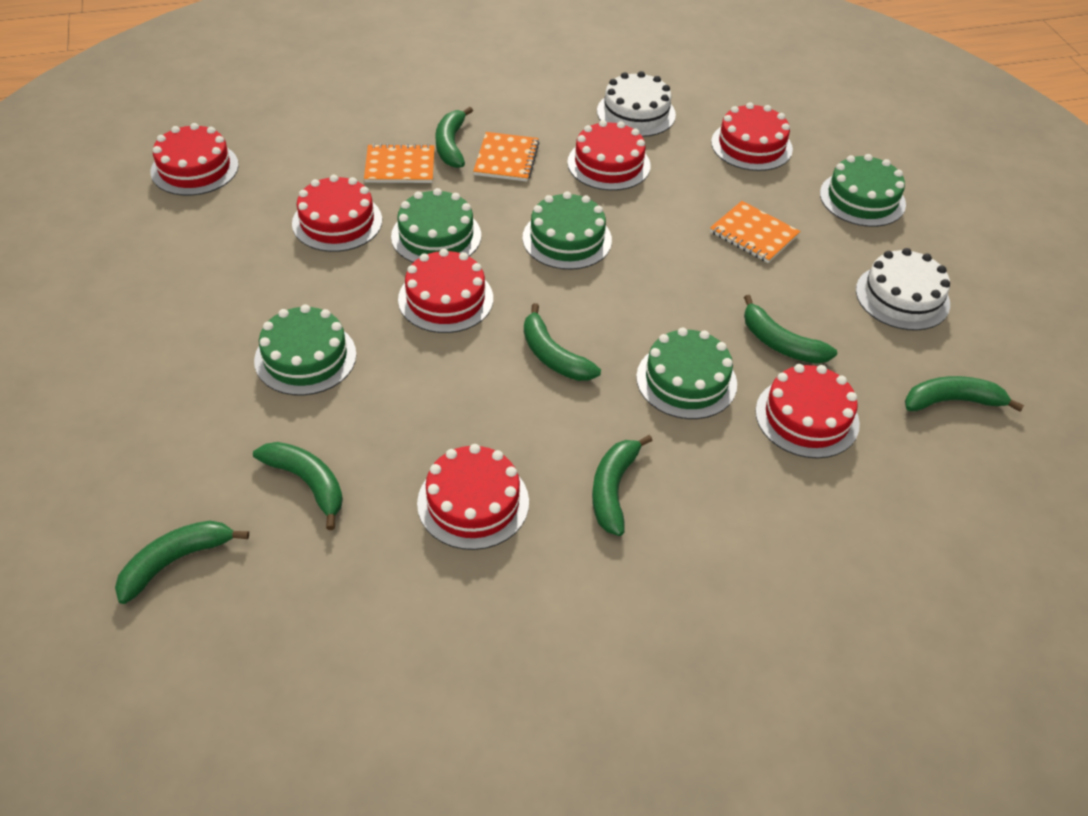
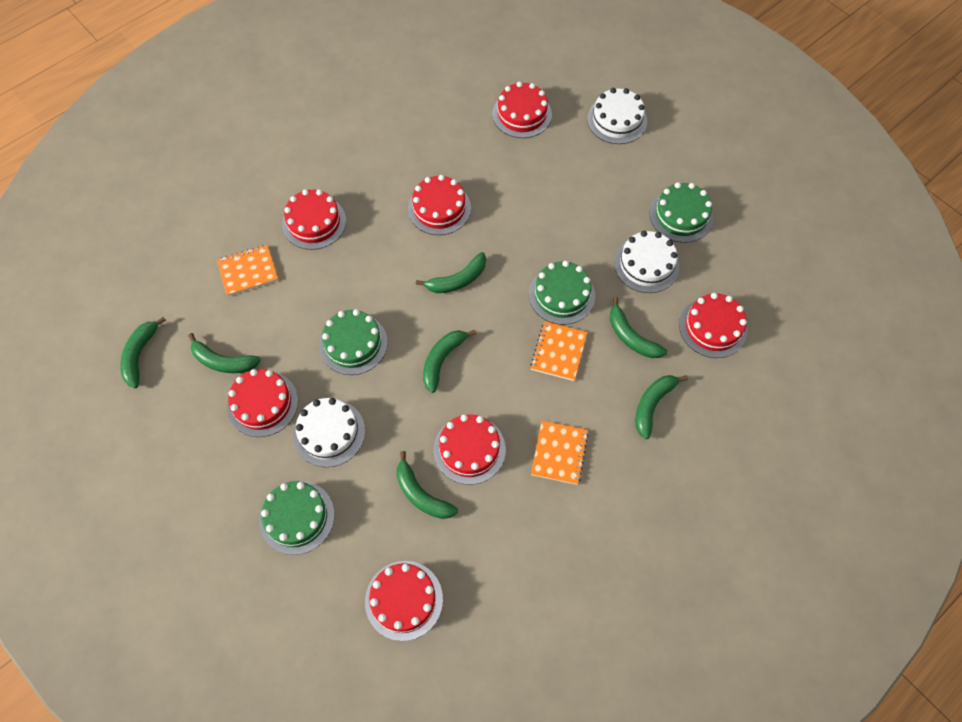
green cake: [254,304,356,396] [391,188,481,263] [522,191,612,270] [636,328,737,419] [820,154,906,227] = 5 -> [259,481,335,555] [319,309,388,375] [529,261,595,325] [650,182,713,243] = 4
white cake: [597,71,676,137] [856,248,950,330] = 2 -> [293,398,365,467] [587,88,647,144] [614,231,680,293] = 3

